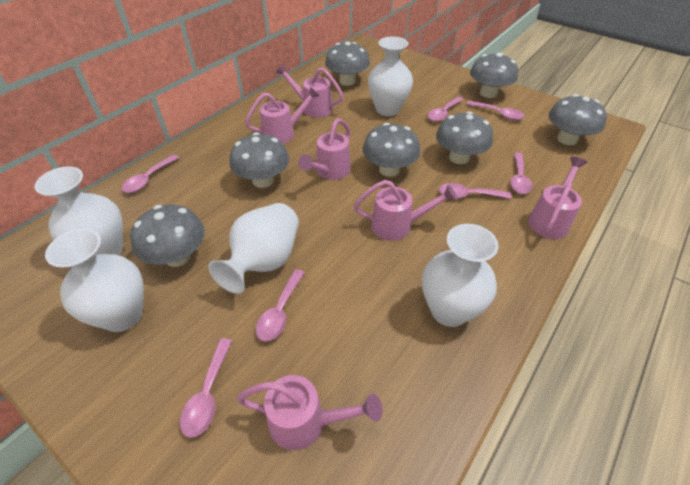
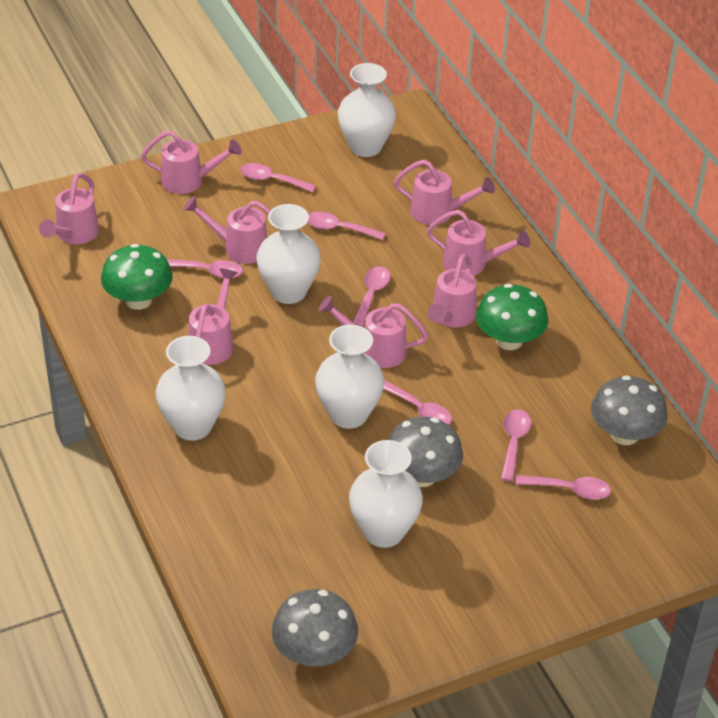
green mushroom: none = 0 -> [101,244,173,310] [476,284,548,350] = 2
grey mushroom: [130,204,205,267] [229,132,289,188] [325,41,370,86] [363,123,421,177] [436,111,493,164] [470,53,518,98] [548,94,607,145] = 7 -> [272,589,358,666] [388,416,463,487] [591,375,668,445] = 3
pink watering can: [237,375,382,450] [245,87,320,144] [276,64,344,118] [298,118,351,180] [354,180,457,241] [528,157,587,239] = 6 -> [39,173,99,244] [141,130,242,194] [183,196,270,264] [188,268,238,365] [319,296,428,368] [394,160,495,225] [427,210,530,276] [427,254,476,328] = 8

